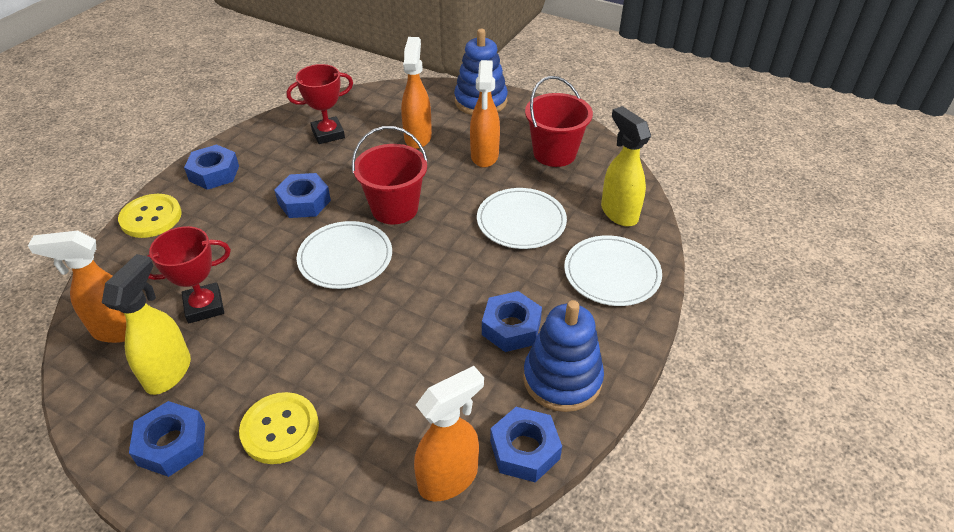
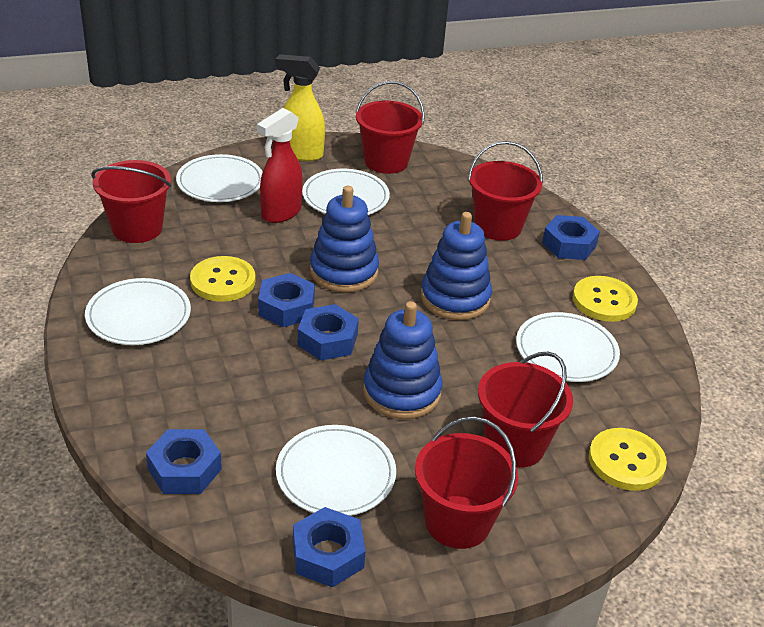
blue stacking toy: [454,29,508,115] [523,300,604,412] = 2 -> [310,186,379,292] [363,301,443,419] [421,212,492,320] = 3
orange spray bottle: [28,231,126,343] [401,37,432,149] [414,366,484,501] [470,60,500,168] = 4 -> none = 0
red bucket: [352,126,428,224] [525,76,593,167] = 2 -> [91,160,172,243] [355,81,425,174] [415,417,519,549] [468,141,543,241] [478,351,573,468] = 5
red spray bottle: none = 0 -> [257,108,303,223] = 1
red trophy: [148,226,231,323] [286,64,353,144] = 2 -> none = 0
white plate: [297,221,392,289] [477,188,567,249] [564,235,662,306] = 3 -> [85,278,191,345] [176,154,263,202] [276,425,396,516] [302,169,390,215] [516,312,620,382] = 5
yellow button: [118,194,182,238] [239,392,319,464] = 2 -> [190,256,256,302] [573,276,638,322] [589,428,667,491] = 3
yellow spray bottle: [102,254,191,395] [601,106,651,226] = 2 -> [275,54,325,161] = 1

